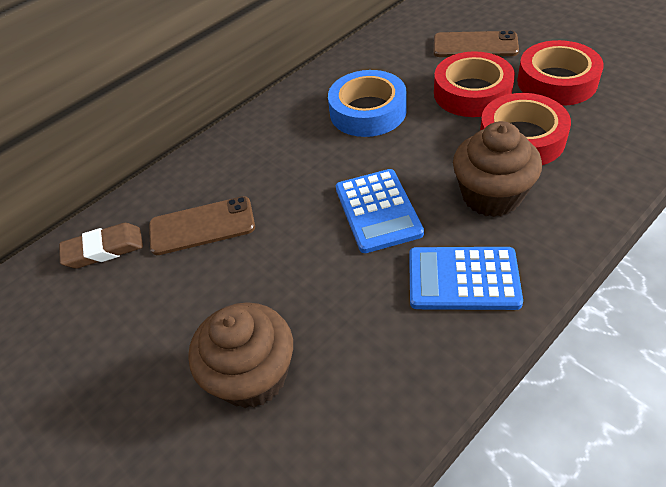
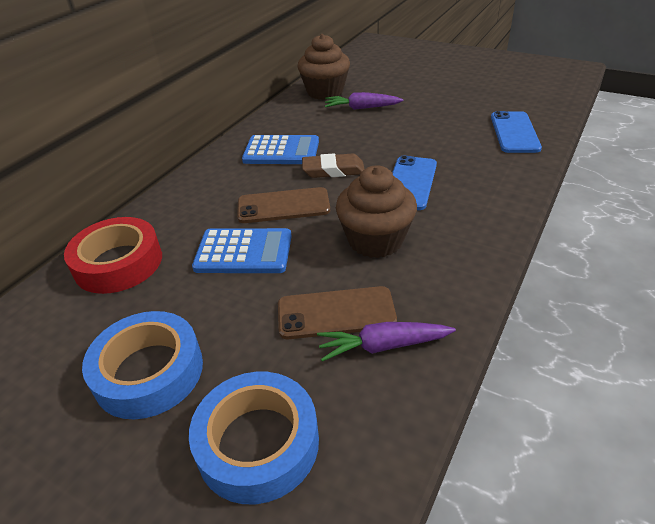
blue phone: none = 0 -> [392,156,437,210] [491,111,542,153] = 2
blue tape: [328,70,407,137] = 1 -> [82,311,203,419] [189,372,319,504] = 2
purple carrot: none = 0 -> [317,322,456,362] [325,92,403,110] = 2
red tape: [434,51,515,117] [480,93,571,165] [517,40,604,106] = 3 -> [64,217,162,294] = 1

